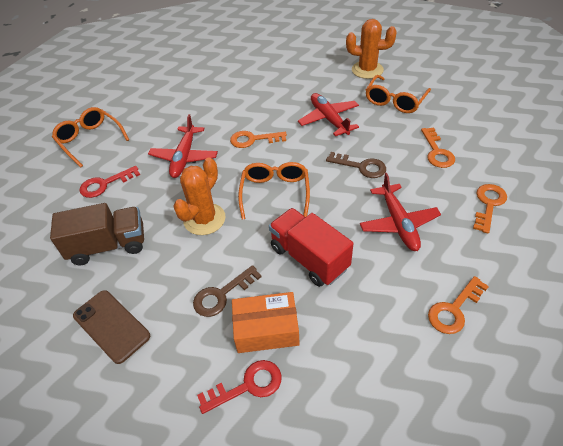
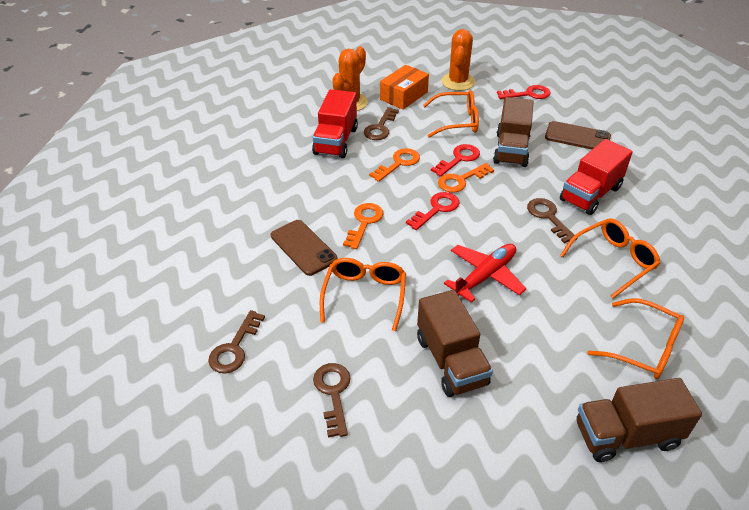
brown key: [193,265,262,317] [326,152,386,178] = 2 -> [208,310,265,373] [313,363,350,437] [364,107,399,140] [527,198,577,243] = 4
brown phone: [73,290,150,364] = 1 -> [271,220,338,276] [545,121,611,149] = 2
brown truck: [50,203,144,265] = 1 -> [417,290,493,397] [493,97,533,167] [577,378,702,462] = 3
orange glasses: [52,107,129,167] [238,162,310,220] [366,75,431,113] = 3 -> [320,258,406,331] [423,90,479,138] [560,218,660,298] [587,298,684,379] = 4
orange key: [230,131,287,148] [421,127,455,168] [428,276,489,334] [473,184,507,234] = 4 -> [343,203,383,249] [369,148,420,182] [438,163,494,193] = 3
red key: [79,166,140,198] [197,360,282,414] = 2 -> [406,192,460,230] [431,144,480,177] [497,85,551,99] = 3
red plane: [148,114,218,178] [298,93,359,136] [360,173,441,251] = 3 -> [444,244,526,303] = 1
red truck: [269,208,353,287] = 1 -> [312,89,358,158] [560,139,633,215] = 2

